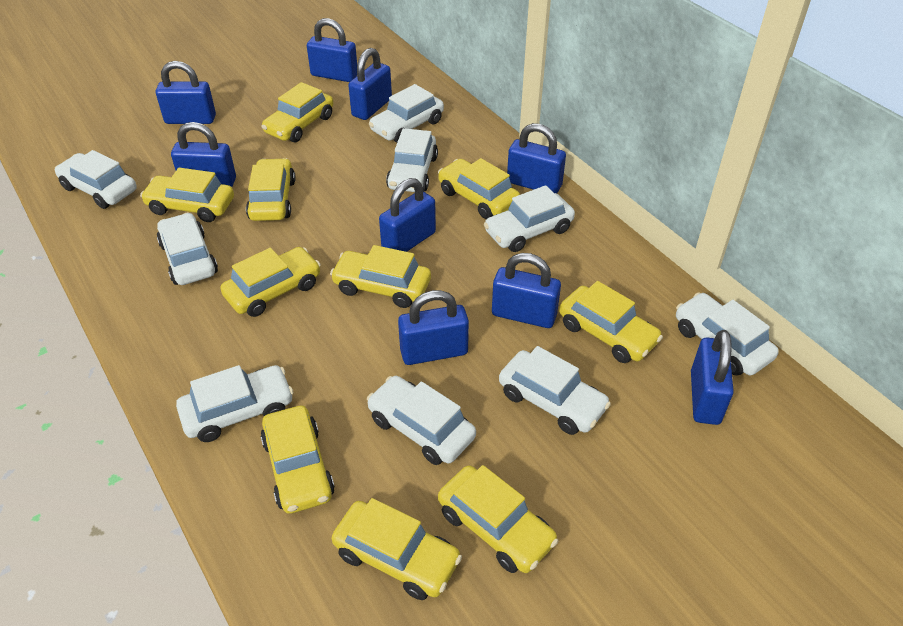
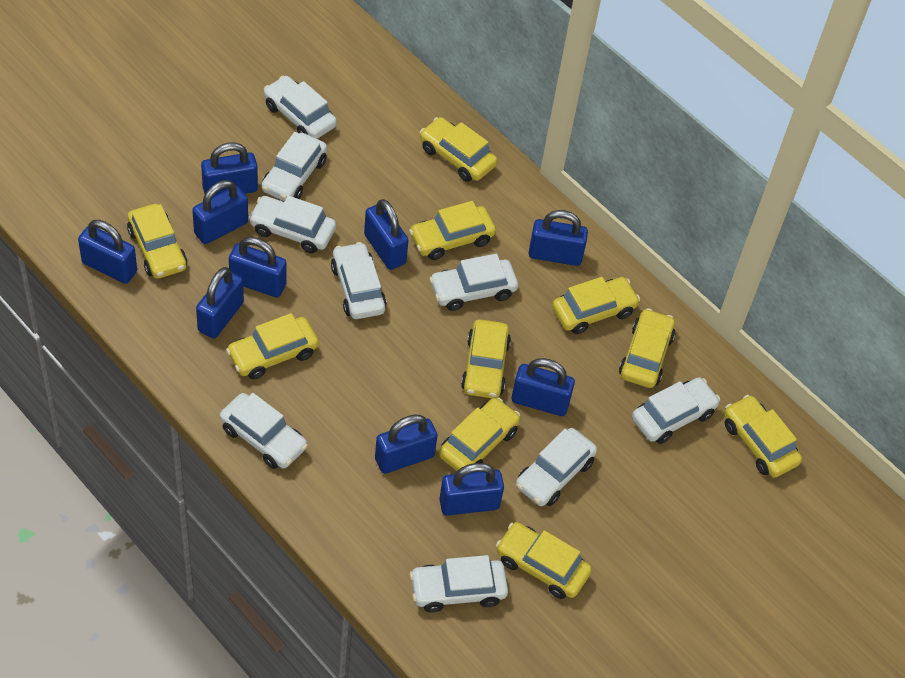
blue padlock: [156,61,216,124] [171,122,236,187] [307,18,357,82] [348,48,392,120] [379,178,436,252] [398,290,469,365] [492,253,561,328] [507,123,566,193] [691,330,734,425] = 9 -> [78,220,137,284] [192,180,248,244] [196,267,244,338] [201,142,258,197] [229,237,287,298] [364,199,409,270] [375,415,438,474] [439,463,504,516] [512,358,575,416] [529,210,588,266] = 10

